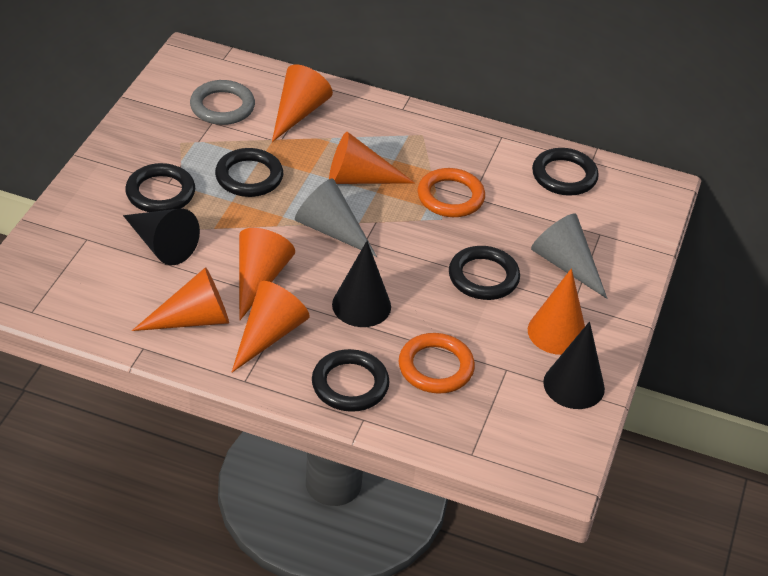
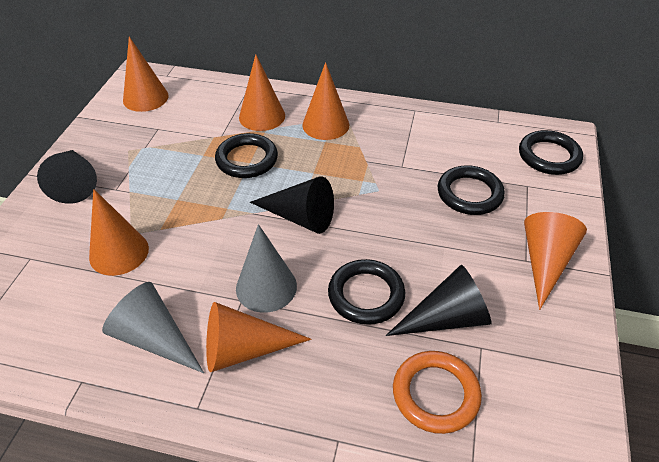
black ring: [125,163,195,212] [215,148,283,197] [312,349,390,412] [449,246,520,300] [532,148,599,196] = 5 -> [215,133,278,178] [328,259,405,325] [438,165,505,215] [519,130,583,175] = 4
grey ring: [190,80,255,125] = 1 -> none = 0
orange ring: [399,333,475,394] [417,168,485,217] = 2 -> [393,351,482,434] = 1

